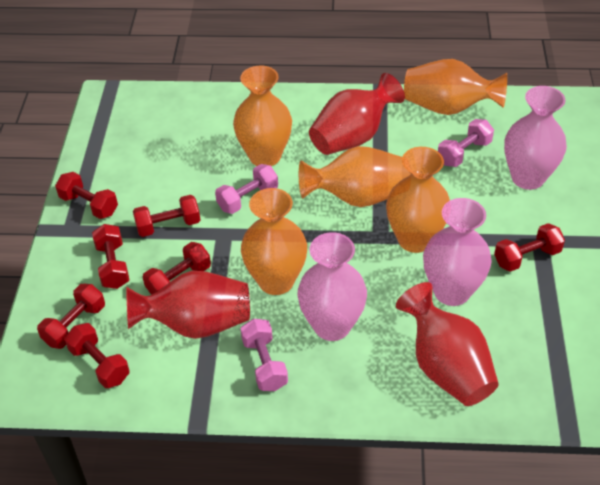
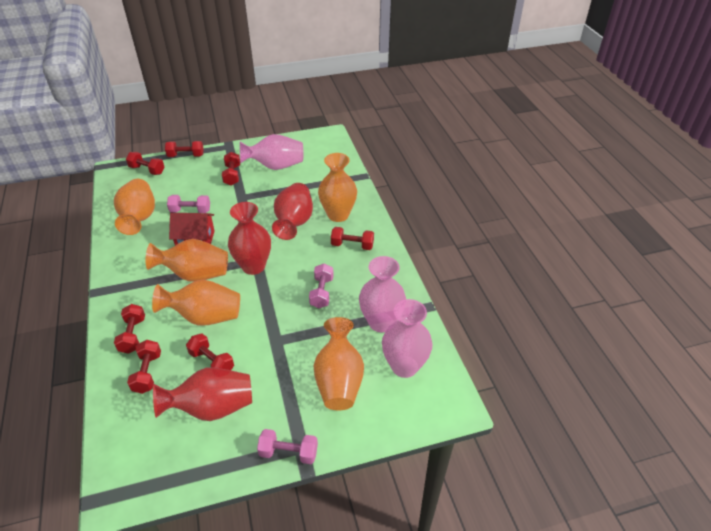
red house: none = 0 -> [169,213,215,245] = 1

